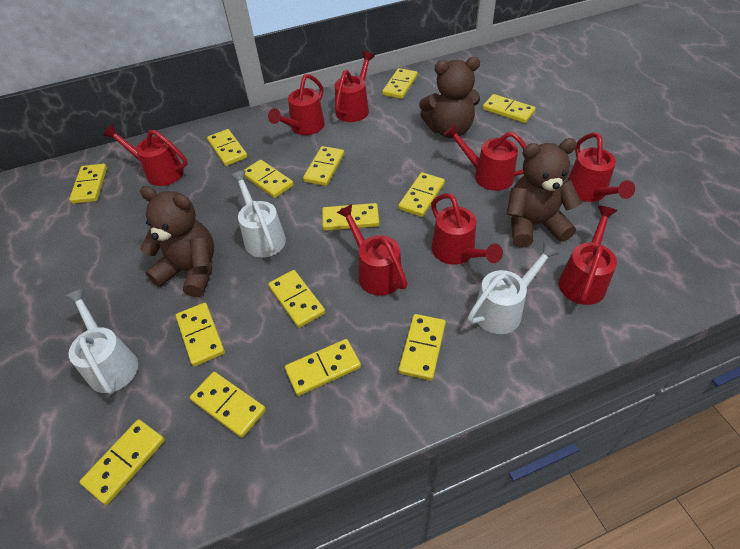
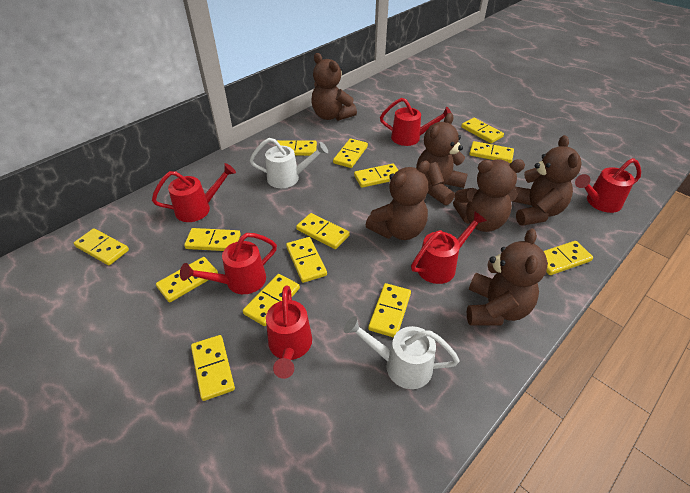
brown teddy bear: [140,186,214,297] [419,57,480,138] [507,138,582,248] = 3 -> [311,53,357,121] [366,161,430,240] [416,113,468,205] [453,159,525,232] [467,229,548,325] [512,135,582,226] = 6
red watering can: [103,125,188,186] [268,74,325,135] [335,51,375,122] [336,204,407,296] [431,193,503,265] [444,124,527,191] [559,206,617,305] [567,132,635,202] = 8 -> [152,163,236,222] [180,233,277,294] [266,285,312,379] [380,98,451,146] [411,211,487,284] [575,158,641,213] = 6
white watering can: [64,288,138,394] [230,170,286,258] [467,242,559,334] = 3 -> [250,138,328,188] [344,316,460,389] = 2

